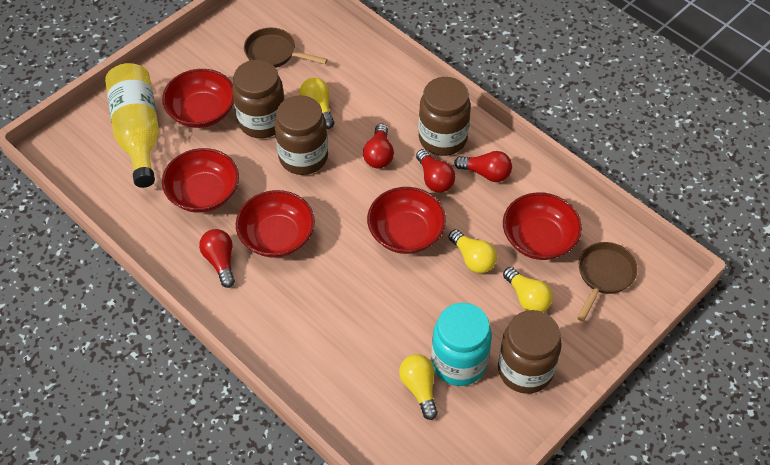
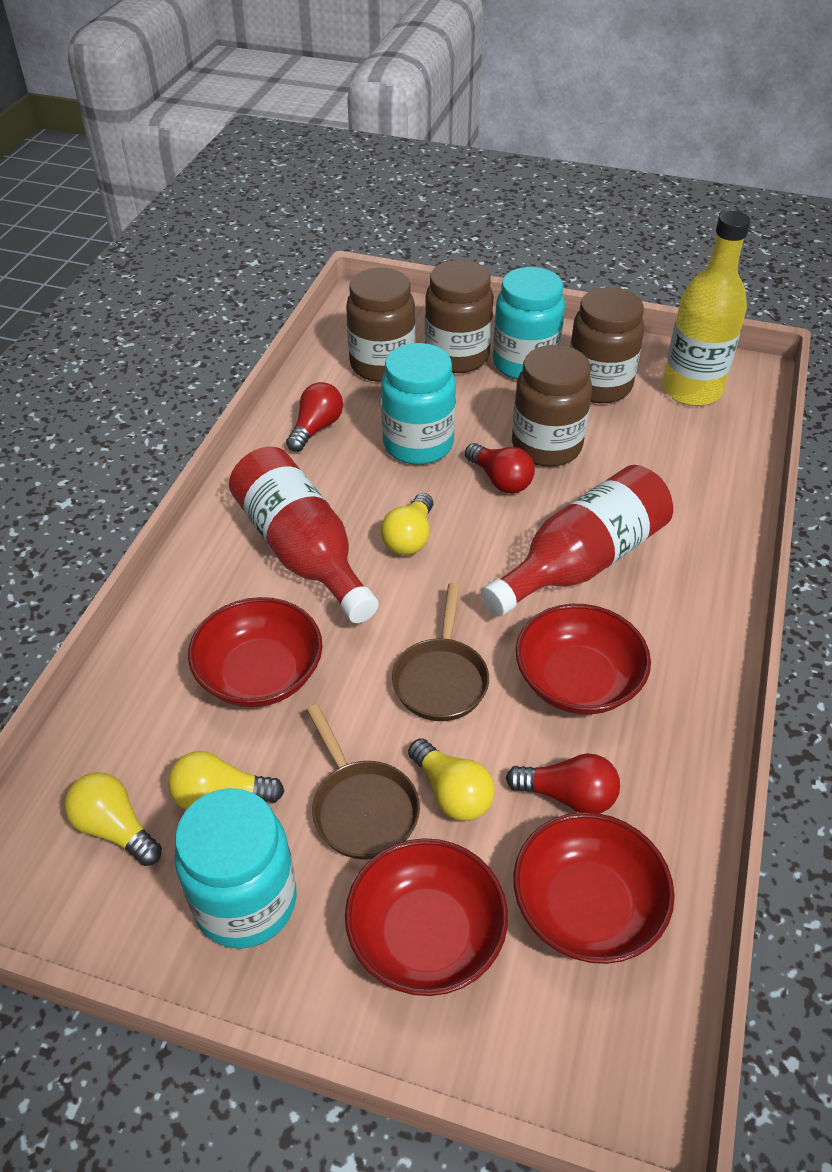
red bottle: none = 0 -> [229,447,379,623] [481,465,673,617] = 2
red bowl: [162,69,234,128] [162,148,239,213] [236,190,315,258] [367,187,446,254] [503,192,582,260] = 5 -> [188,597,323,707] [345,838,508,996] [514,812,675,964] [516,604,651,715] = 4
red light bulb: [199,229,235,288] [363,123,394,168] [416,149,455,193] [454,151,512,182] = 4 -> [286,382,343,452] [465,443,535,493] [506,753,620,813] = 3
turquoise jar: [431,303,492,386] = 1 -> [175,788,297,949] [381,343,456,465] [493,267,565,380] = 3

